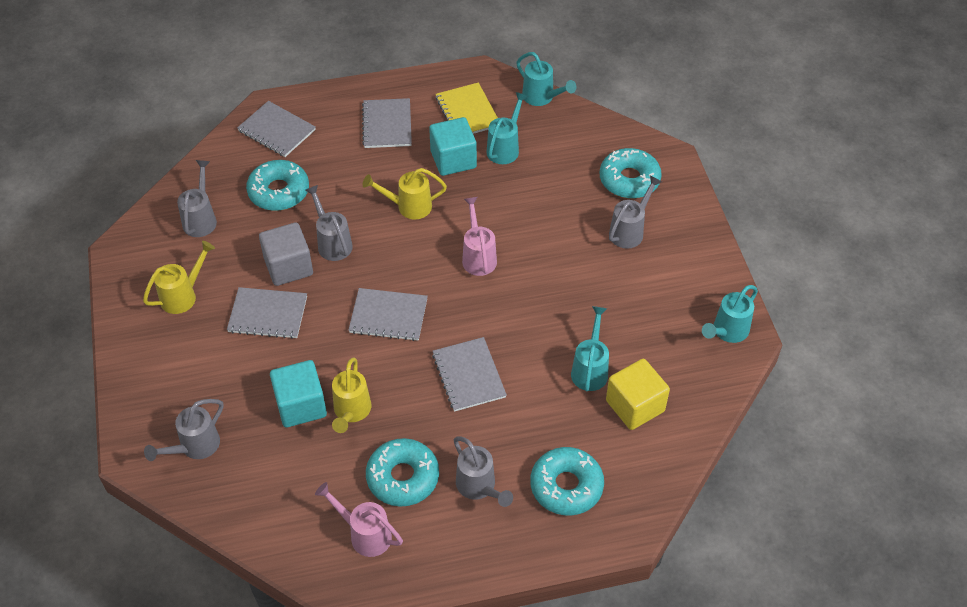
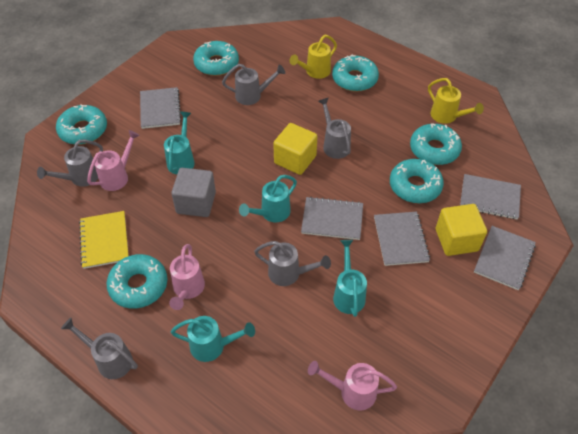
pink watering can: [315,482,403,557] [462,197,497,276] = 2 -> [87,130,140,191] [169,244,205,310] [308,361,397,410] = 3
turquoise cube: [270,360,327,427] [429,117,477,176] = 2 -> none = 0
turquoise donut: [246,160,309,211] [366,438,439,507] [530,447,604,515] [600,148,662,199] = 4 -> [56,104,107,145] [106,254,168,309] [193,41,239,76] [332,54,379,92] [390,159,444,203] [410,123,462,165] = 6
yellow cube: [606,359,670,430] = 1 -> [273,123,318,175] [436,204,487,256] = 2
yellow watering can: [143,241,215,314] [332,357,371,433] [363,168,447,219] = 3 -> [290,35,337,79] [428,78,484,124] = 2

